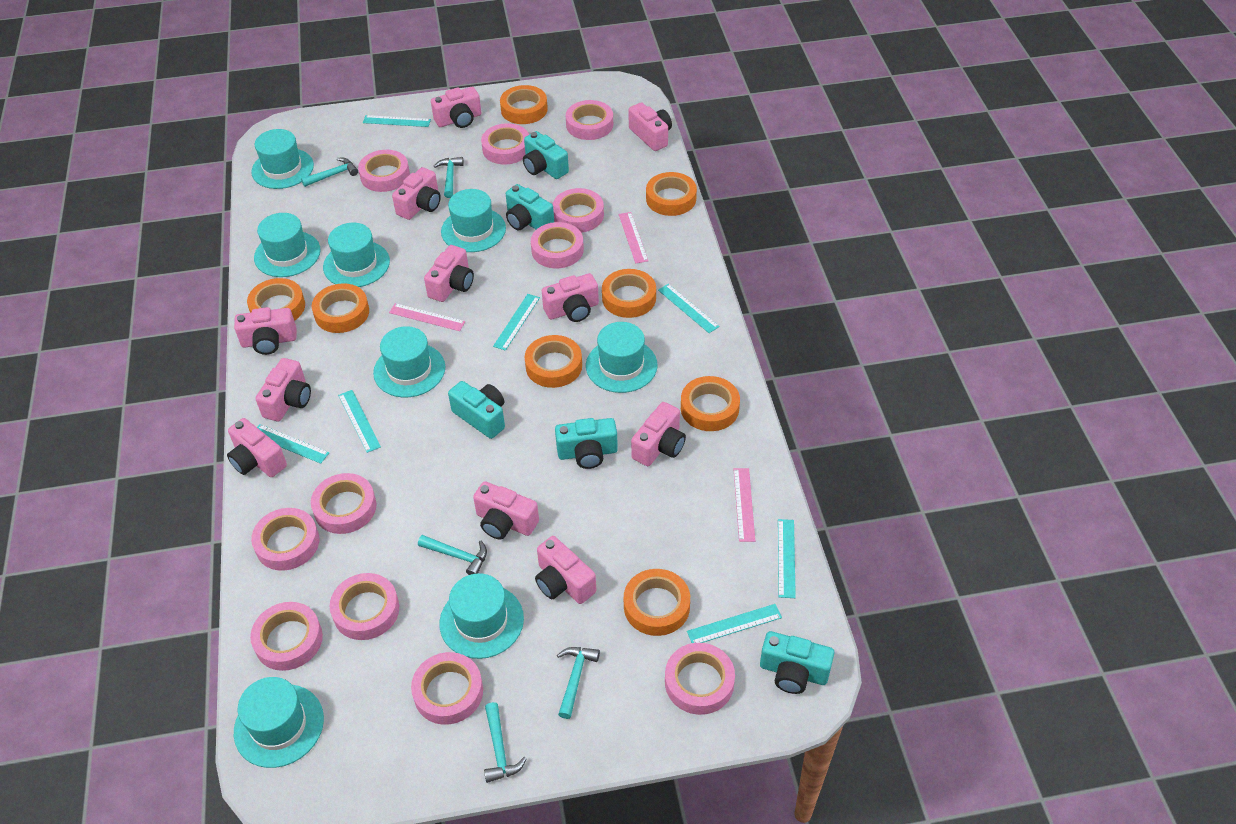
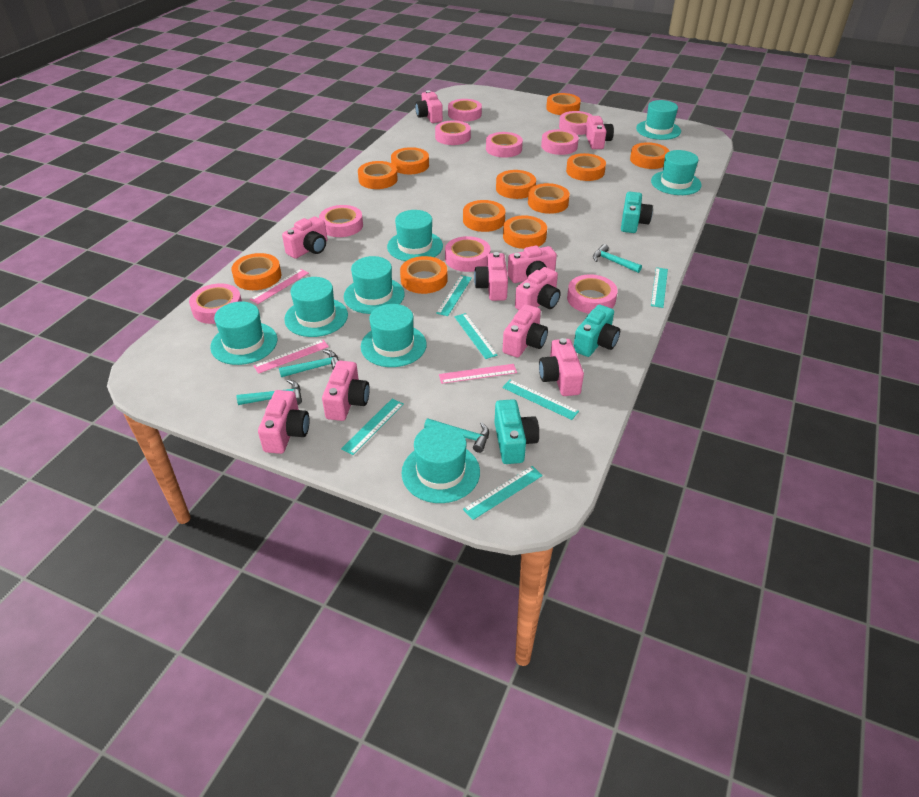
orange tape: [247,278,305,321] [312,283,369,333] [500,85,548,124] [525,335,582,388] [602,269,656,318] [624,569,690,636] [646,172,697,216] [681,376,740,431] = 8 -> [231,253,282,290] [358,161,398,189] [391,147,429,174] [400,256,447,294] [463,200,505,232] [496,170,536,199] [503,215,547,249] [528,183,570,214] [546,93,581,115] [566,153,606,181] [630,142,669,169] = 11
pink camera: [227,418,287,477] [234,307,296,355] [256,358,311,421] [392,167,441,220] [424,245,474,302] [431,87,481,128] [473,481,539,540] [535,536,596,604] [542,273,599,322] [628,102,672,151] [631,402,686,466] = 11 -> [258,390,310,454] [282,216,327,259] [322,361,370,421] [415,90,443,123] [474,252,508,301] [503,304,548,358] [507,245,557,283] [515,267,561,310] [539,338,584,396] [585,116,614,149] = 10
pink tape: [250,602,323,671] [251,508,319,571] [311,473,376,534] [330,573,399,640] [358,150,410,192] [411,652,483,725] [481,123,529,164] [531,222,584,268] [553,188,604,233] [566,100,613,140] [665,643,735,715] = 11 -> [189,283,242,324] [319,205,363,237] [435,120,471,145] [445,236,490,272] [448,99,482,122] [486,132,523,158] [541,129,579,155] [559,111,593,135] [567,274,618,313] = 9
turquoise camera: [448,381,505,439] [506,184,554,231] [523,131,569,179] [555,418,618,469] [760,631,834,694] = 5 -> [495,399,539,464] [574,304,620,357] [621,192,653,233] = 3
turquoise hammer: [301,158,358,187] [418,535,487,575] [434,157,464,198] [484,702,527,783] [557,647,600,719] = 5 -> [237,379,302,405] [279,349,339,377] [424,418,489,453] [593,244,642,273] = 4
turquoise ruler: [257,424,329,464] [338,390,381,453] [363,115,431,127] [493,294,540,351] [658,284,720,333] [687,604,782,643] [778,519,796,598] = 7 -> [341,398,404,455] [436,275,472,316] [454,313,497,359] [463,466,543,520] [502,380,579,420] [651,267,668,308] = 6

